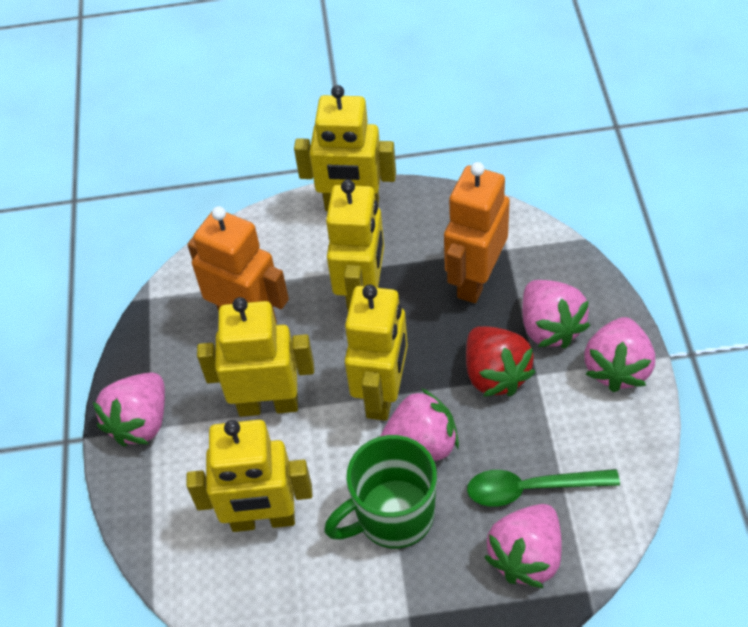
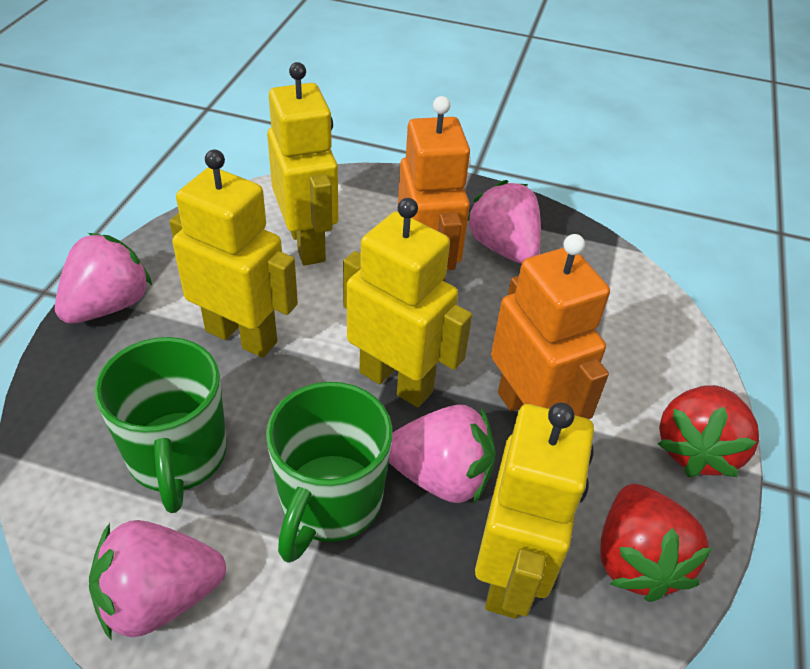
green mug: [324,435,437,549] = 1 -> [94,337,227,513] [266,382,393,563] = 2
green spoon: [467,469,620,507] = 1 -> none = 0
pink strawberry: [93,372,165,446] [380,388,459,461] [484,504,562,588] [522,280,590,348] [584,317,655,392] = 5 -> [55,233,152,324] [89,520,226,641] [389,405,495,504] [468,180,541,264] = 4
red strawberry: [466,326,535,397] = 1 -> [600,484,712,602] [658,385,759,477] = 2
yellow robot: [186,420,313,532] [197,297,314,417] [294,85,396,211] [326,180,384,311] [345,284,408,421] = 5 -> [170,150,298,358] [267,62,338,265] [343,198,472,407] [475,403,594,619] = 4

